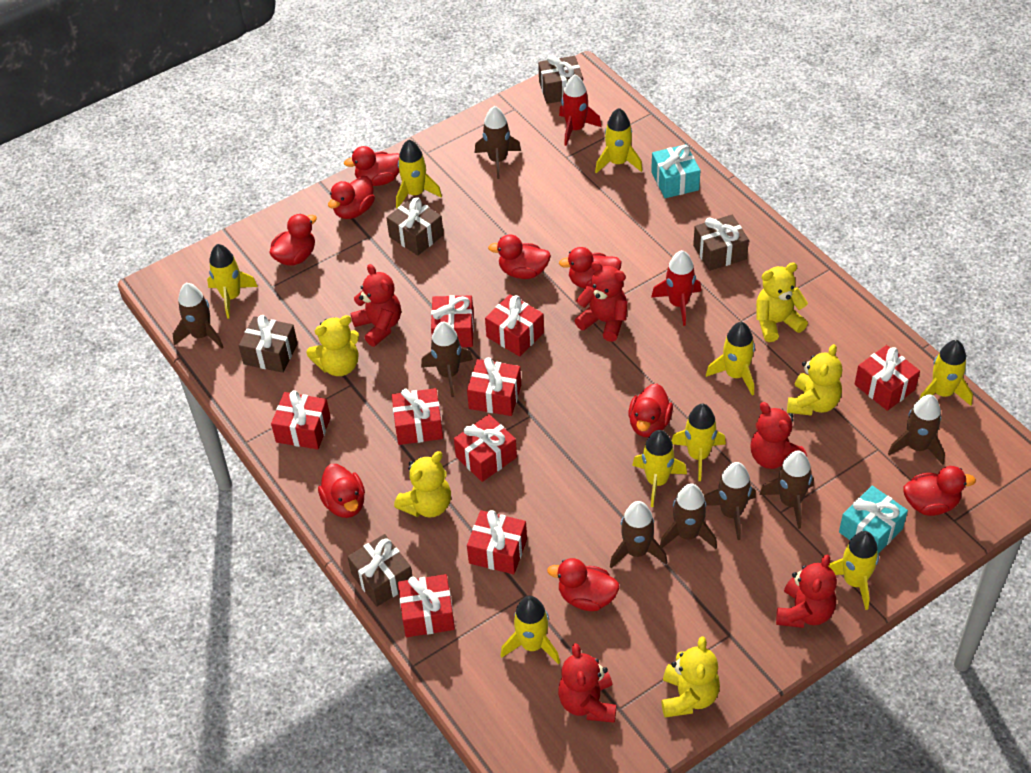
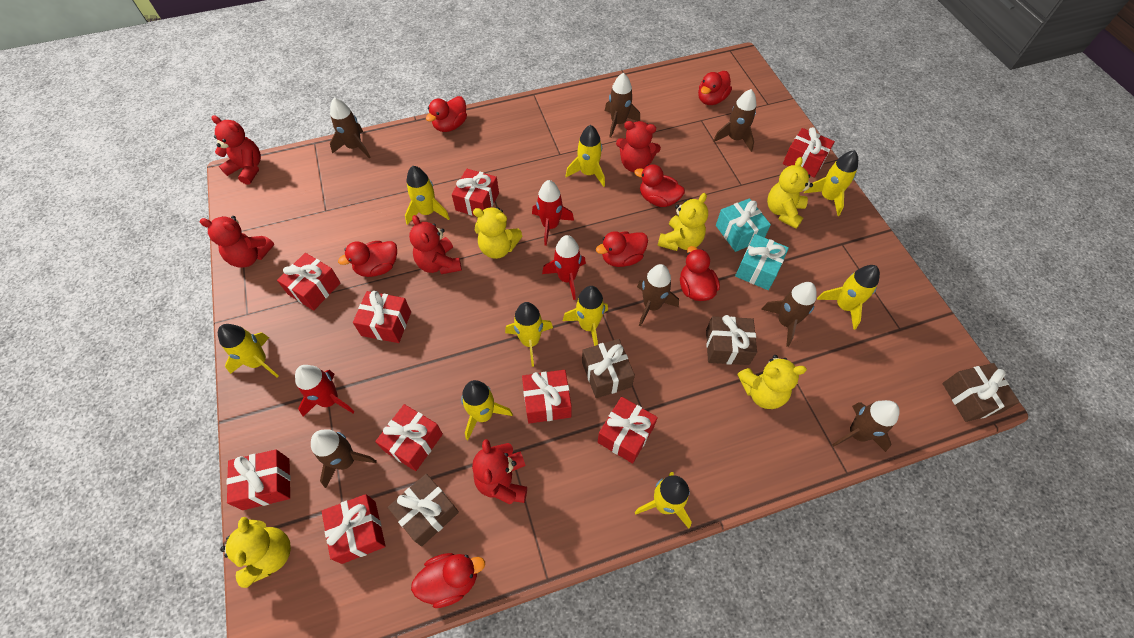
brown gift: [238,315,298,373] [347,534,412,607] [386,197,444,256] [538,55,583,104] [693,215,749,271] = 5 -> [388,474,459,547] [582,339,635,398] [706,315,757,365] [942,363,1020,422] = 4
brown rocket: [173,283,223,348] [421,322,473,397] [475,106,521,179] [610,501,667,568] [660,483,717,549] [704,462,756,540] [759,451,814,529] [888,394,945,465] = 8 -> [311,430,377,488] [330,98,370,158] [605,73,640,138] [637,264,679,326] [713,89,756,152] [761,282,816,347] [832,400,900,452] = 7
red duck: [270,214,317,266] [318,464,365,518] [328,176,375,219] [344,146,399,186] [488,235,551,279] [547,558,620,611] [559,247,622,289] [628,383,673,437] [903,466,976,516] = 9 -> [338,241,397,277] [411,553,485,608] [426,96,467,132] [596,231,648,267] [634,164,685,207] [680,246,720,301] [698,71,732,105] = 7
red rocket: [559,74,602,146] [651,250,701,326] = 2 -> [295,365,355,417] [532,180,574,246] [542,235,586,300] = 3

